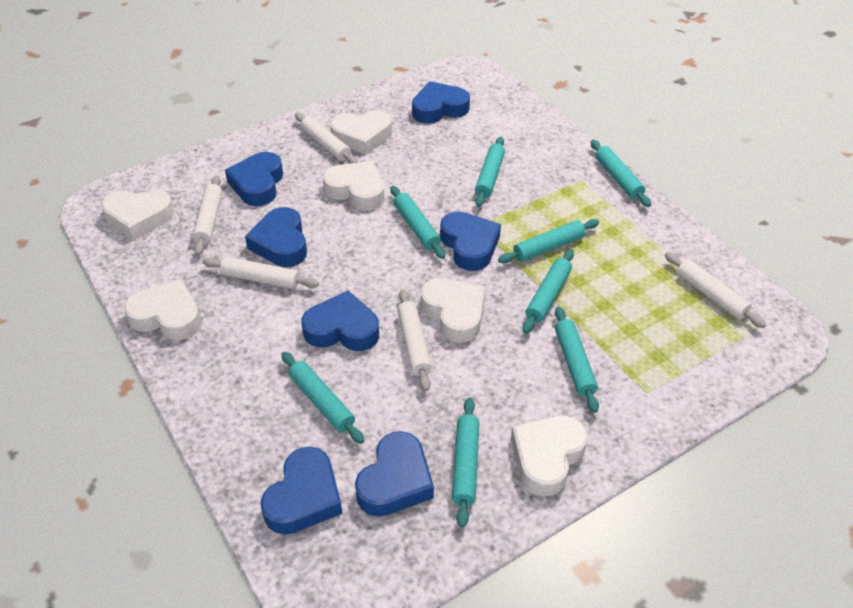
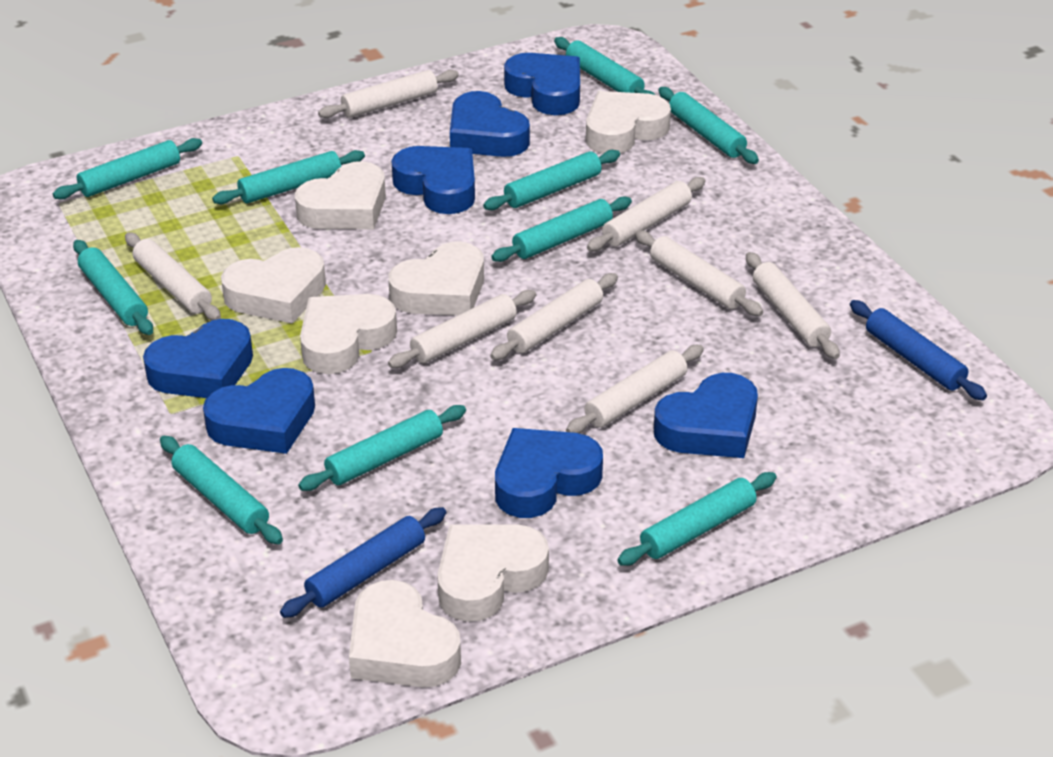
blue rolling pin: none = 0 -> [280,507,446,618] [850,300,987,400] = 2
turquoise rolling pin: [281,352,364,444] [390,186,445,259] [452,397,480,528] [475,137,505,207] [498,219,599,263] [522,249,574,334] [555,306,599,413] [591,140,651,207] = 8 -> [53,138,202,200] [73,240,153,335] [160,436,283,544] [212,150,365,204] [298,405,466,491] [483,150,620,210] [491,196,632,262] [554,37,655,95] [617,472,777,566] [658,87,759,164] = 10
white heart: [101,190,174,240] [124,279,201,340] [323,161,384,210] [330,110,392,154] [421,278,485,343] [511,416,588,496] = 6 -> [221,247,326,324] [295,161,386,229] [300,294,397,374] [349,580,461,687] [388,242,484,316] [437,525,549,622] [586,91,671,154] = 7
white rolling pin: [193,175,222,255] [202,256,319,289] [295,113,358,164] [397,289,432,391] [665,252,766,328] = 5 -> [125,233,221,320] [318,70,459,118] [388,290,536,368] [490,273,618,360] [566,345,704,433] [587,177,706,251] [635,230,763,316] [746,252,840,359] = 8

